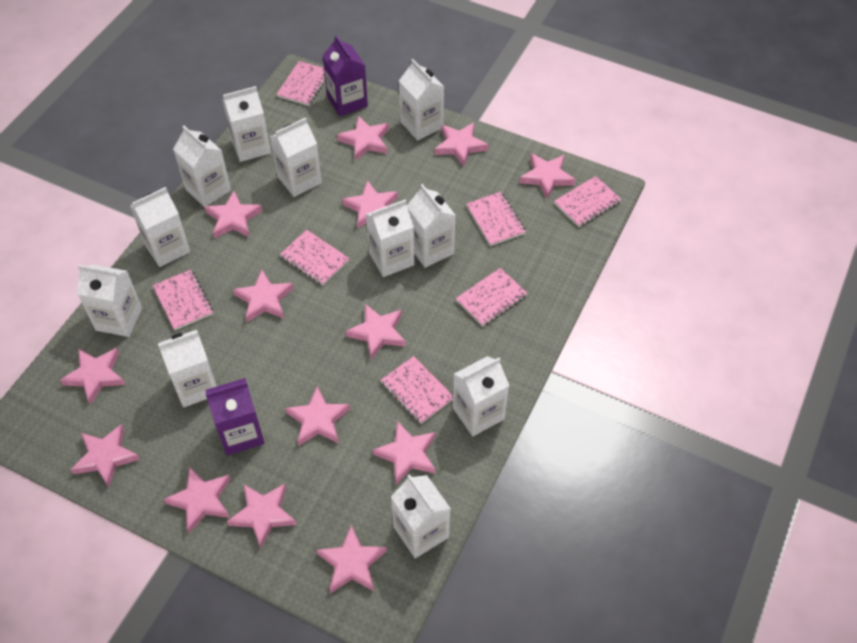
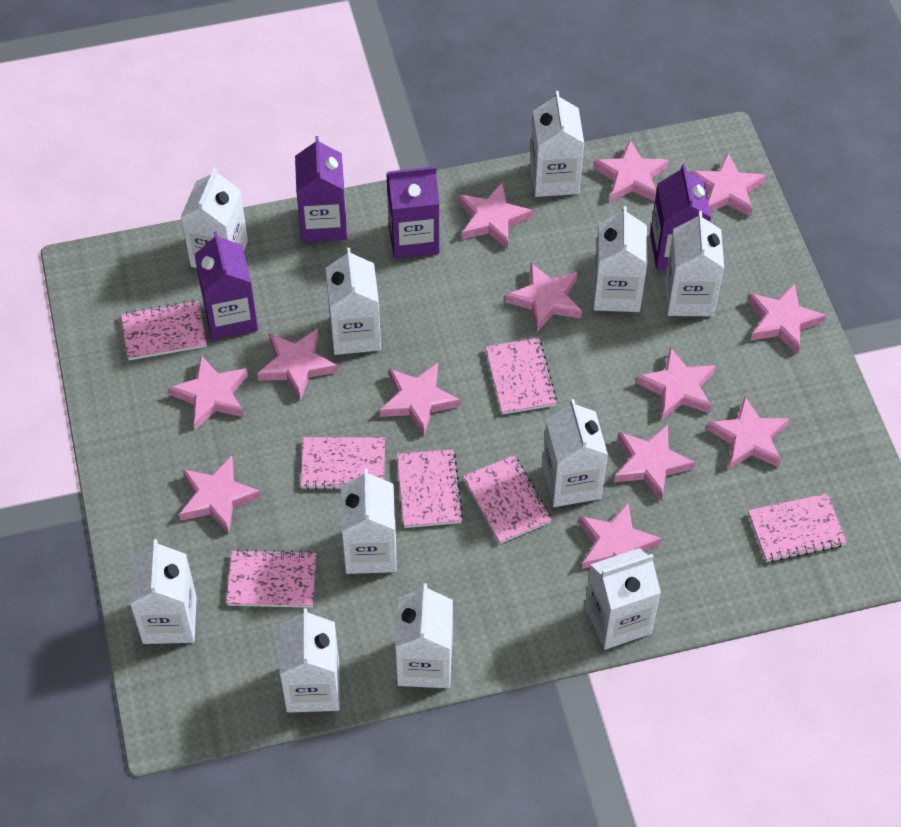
pink star: [60,348,126,405] [70,424,140,487] [163,466,231,533] [205,191,262,238] [227,484,297,548] [233,270,294,322] [285,386,350,446] [317,525,387,593] [337,116,389,161] [342,180,398,228] [346,304,406,359] [373,421,435,484] [435,122,489,167] [520,153,576,199] = 14 -> [168,355,248,429] [179,456,261,534] [257,329,338,401] [380,363,460,436] [459,182,533,249] [505,263,582,332] [579,502,662,569] [594,140,669,202] [614,424,695,501] [636,347,716,420] [691,153,766,217] [707,396,789,469] [748,283,826,354] = 13
purple carton: [205,378,265,456] [322,35,368,116] = 2 -> [194,231,258,340] [295,136,347,242] [386,166,439,259] [650,164,711,270] = 4

